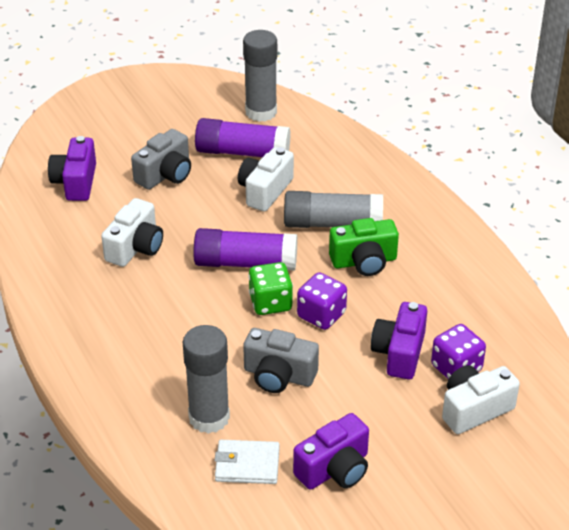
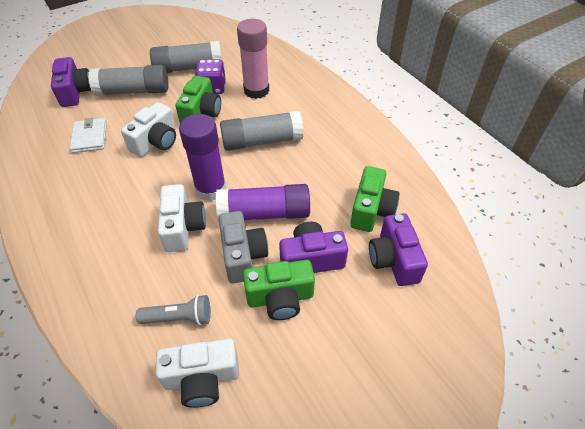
green camera: [329,218,399,276] = 1 -> [175,76,221,123] [243,260,315,320] [350,166,399,232] = 3
green dice: [248,262,293,315] = 1 -> none = 0
grey camera: [131,129,191,190] [243,328,319,393] = 2 -> [219,211,268,283] = 1
grey flashlight: none = 0 -> [136,295,211,325] = 1
pink glue stick: none = 0 -> [237,19,269,99] = 1
purple dice: [297,272,347,330] [431,324,486,379] = 2 -> [195,59,226,94] = 1

